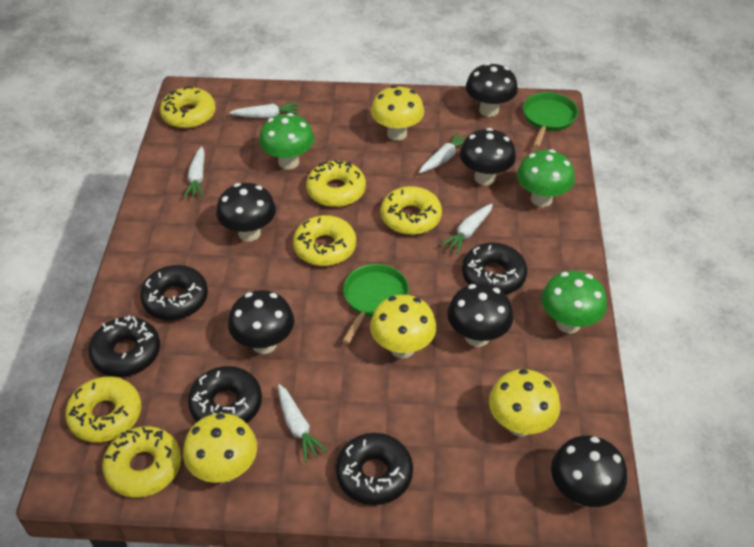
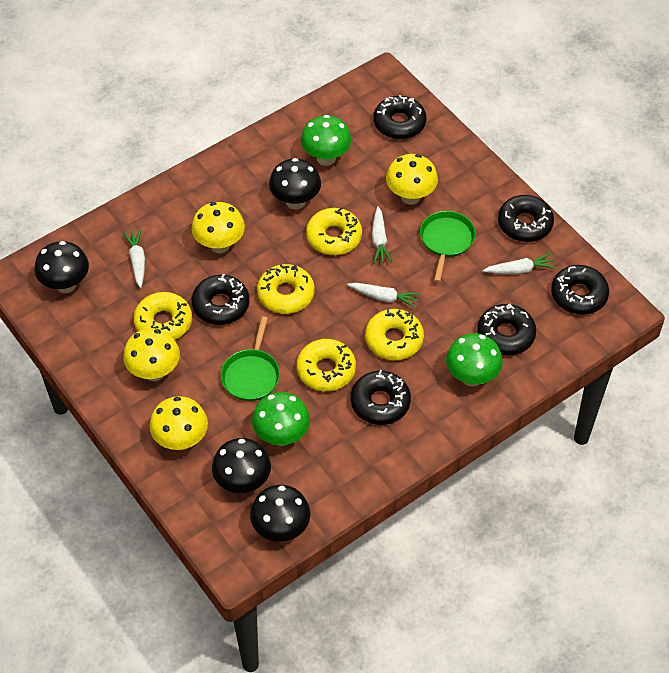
black donut: [88,316,160,377] [140,265,208,320] [188,366,262,423] [336,433,413,505] [462,243,527,295] = 5 -> [192,274,249,325] [351,370,411,425] [374,95,426,139] [477,303,536,355] [498,195,554,242] [551,265,609,315] = 6
black mushroom: [216,183,276,242] [228,290,294,354] [447,283,513,347] [460,128,516,185] [466,63,518,117] [551,435,627,507] = 6 -> [35,241,89,293] [212,438,271,493] [250,485,310,542] [269,158,321,210] = 4
white carrot: [183,146,205,198] [229,102,300,119] [278,384,328,462] [419,132,466,173] [440,204,493,254] = 5 -> [123,229,145,288] [347,283,420,308] [372,206,392,264] [483,253,556,274] = 4
yellow donut: [65,376,141,443] [102,426,181,498] [160,86,216,129] [293,215,356,266] [306,160,366,207] [381,186,442,235] = 6 -> [134,292,192,340] [257,264,315,314] [297,339,356,392] [306,207,362,255] [365,308,424,360] = 5

